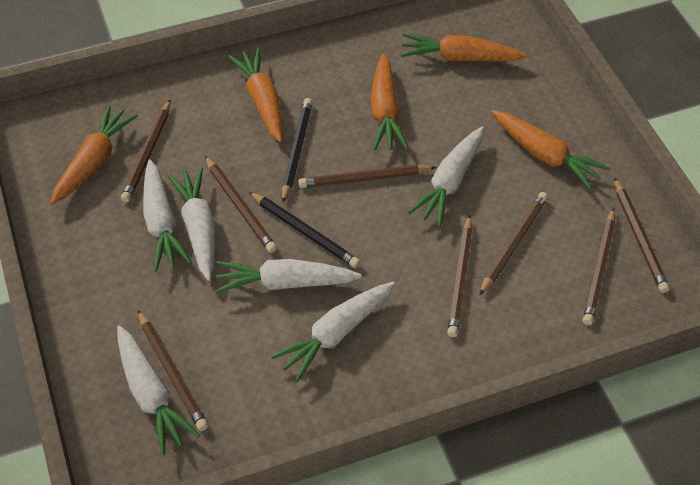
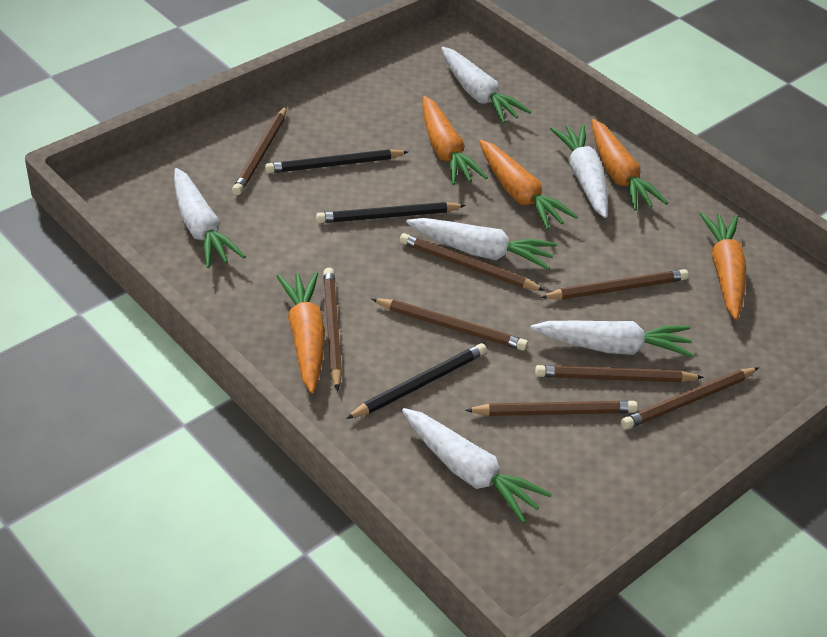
black pencil: [249,192,360,268] [282,98,313,203] = 2 -> [265,149,408,174] [316,202,466,223] [346,343,487,419] = 3

